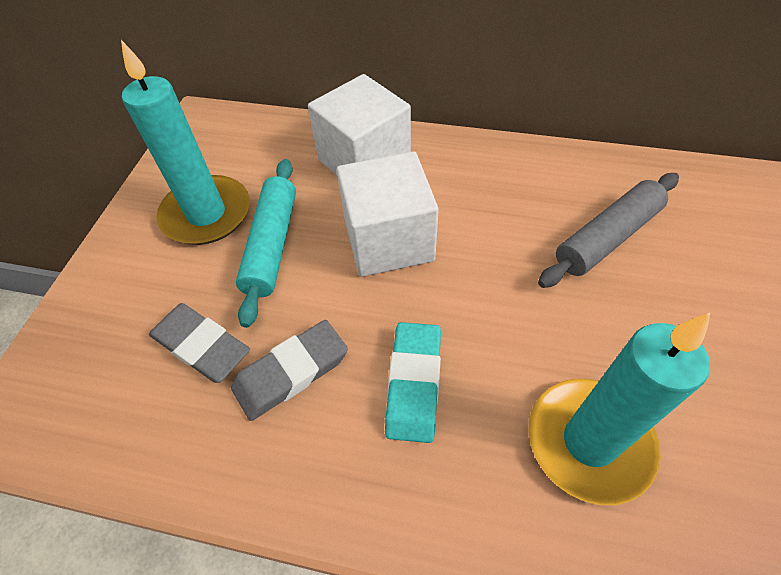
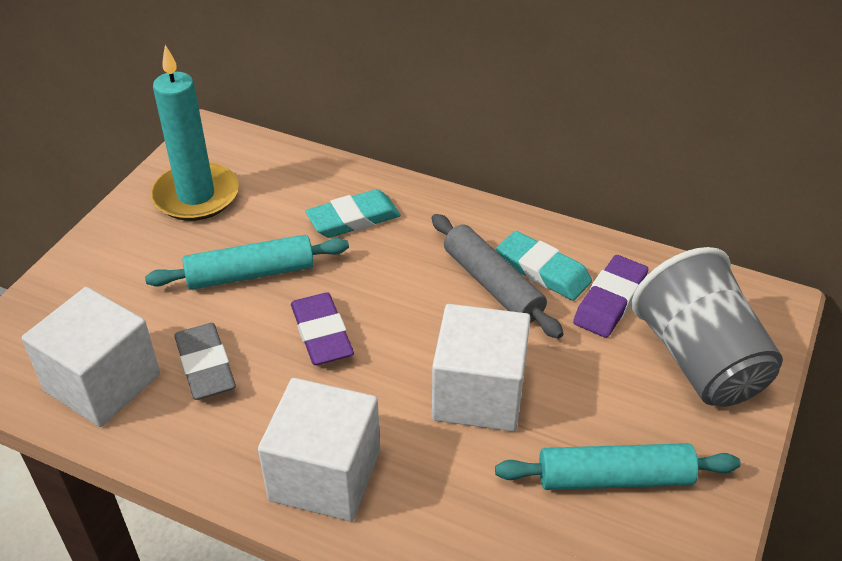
grey cup: none = 0 -> [632,247,783,407] = 1
grey eraser: [149,303,250,383] [231,320,348,421] = 2 -> [175,323,236,400] = 1
purple eraser: none = 0 -> [291,292,354,365] [573,255,648,338] = 2
turquoise candle: [121,40,250,245] [529,313,710,505] = 2 -> [151,45,239,221] = 1
turquoise eraser: [385,322,441,443] = 1 -> [305,189,401,238] [496,231,592,301] = 2
turquoise rolling pin: [236,159,296,328] = 1 -> [145,235,349,290] [495,443,741,490] = 2
white cube: [308,74,411,175] [337,152,439,277] = 2 -> [22,287,160,427] [258,378,380,521] [432,304,531,432] = 3

